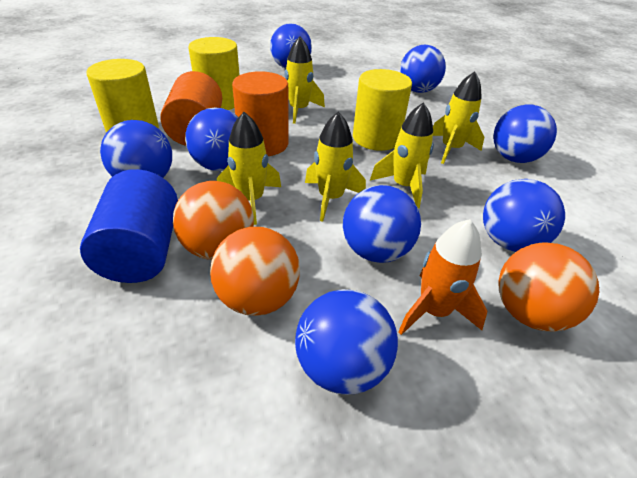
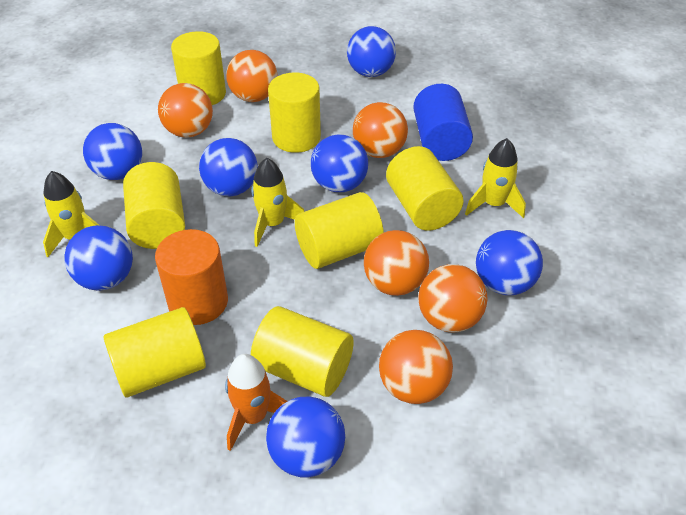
blue ball: [100,120,172,178] [185,108,238,171] [270,23,312,68] [295,289,398,395] [343,185,421,263] [400,45,446,93] [483,179,565,252] [493,105,557,163] = 8 -> [64,225,133,291] [83,123,142,180] [199,138,258,196] [266,397,345,477] [311,134,368,192] [347,26,396,77] [476,230,543,295] = 7
orange ball: [173,181,254,260] [210,227,300,316] [498,242,599,332] = 3 -> [158,83,213,138] [226,50,277,102] [353,102,408,158] [364,230,429,296] [379,330,453,404] [419,264,487,333] = 6
orange cylinder: [160,71,222,146] [232,71,289,156] = 2 -> [155,229,228,325] = 1
yellow cylinder: [86,59,159,132] [188,37,239,110] [353,69,412,151] = 3 -> [104,307,206,397] [123,162,185,249] [171,31,226,105] [251,306,354,397] [268,73,321,153] [295,192,384,269] [386,146,463,231] = 7
yellow rocket: [217,112,281,225] [284,37,325,124] [305,112,366,222] [370,102,434,208] [433,71,484,164] = 5 -> [43,171,99,257] [251,158,304,247] [465,138,526,218] = 3

